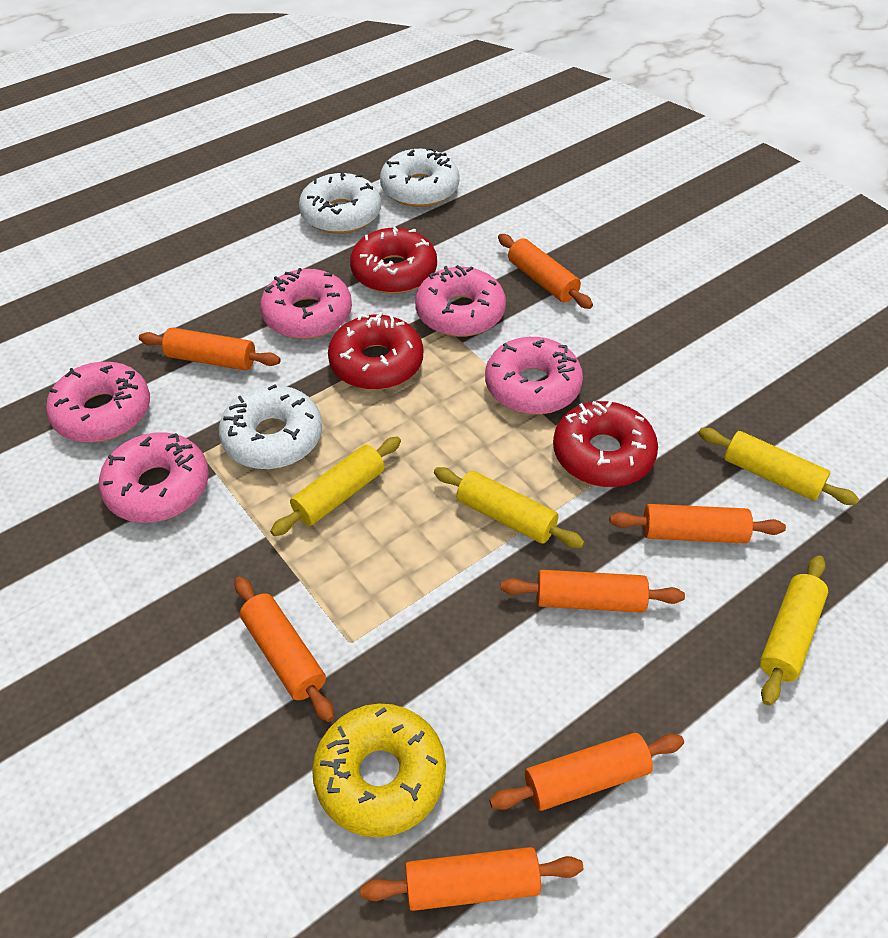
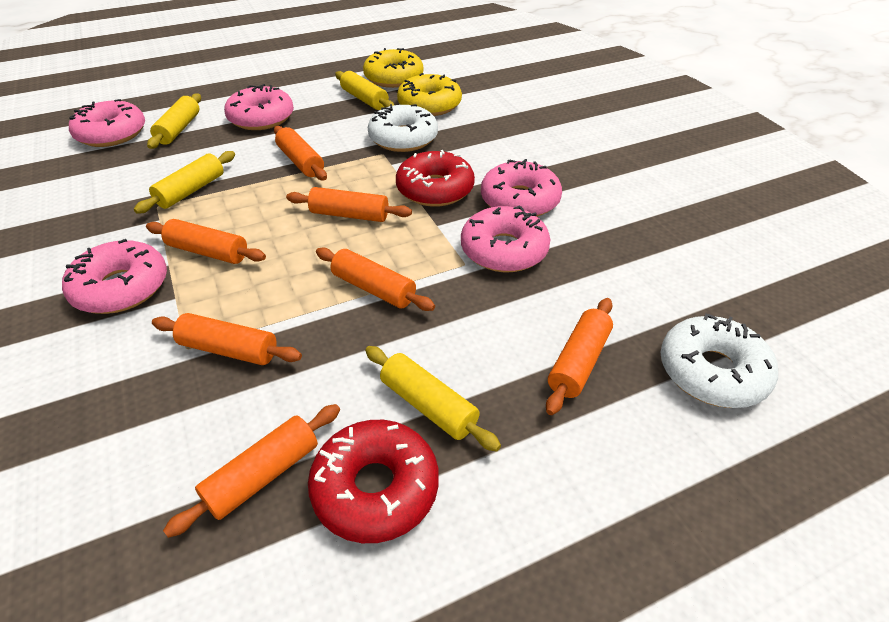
red donut: [328,312,423,390] [350,226,437,294] [553,401,658,487] = 3 -> [308,420,439,543] [396,150,475,207] = 2
white donut: [219,384,322,469] [299,171,381,234] [380,147,460,207] = 3 -> [367,104,438,152] [660,314,778,408] = 2
yellow donut: [312,704,446,837] = 1 -> [363,48,423,88] [397,73,462,116] = 2

